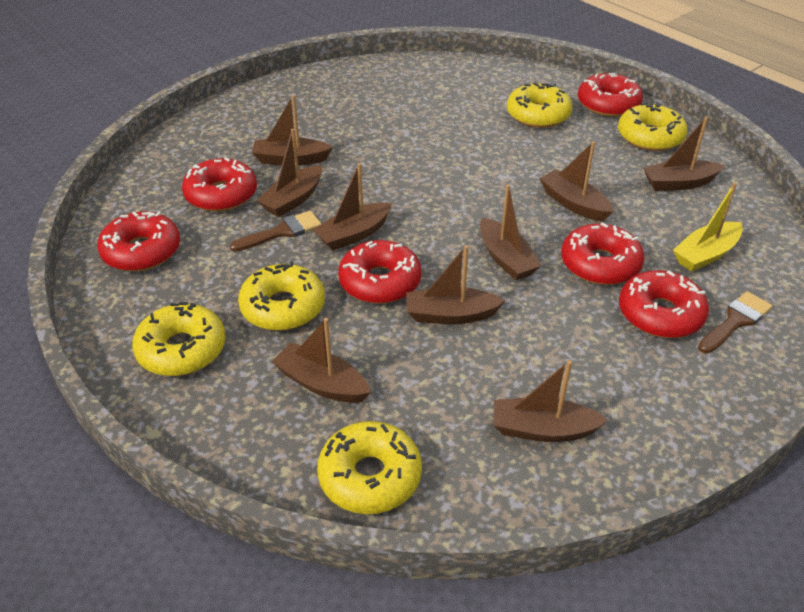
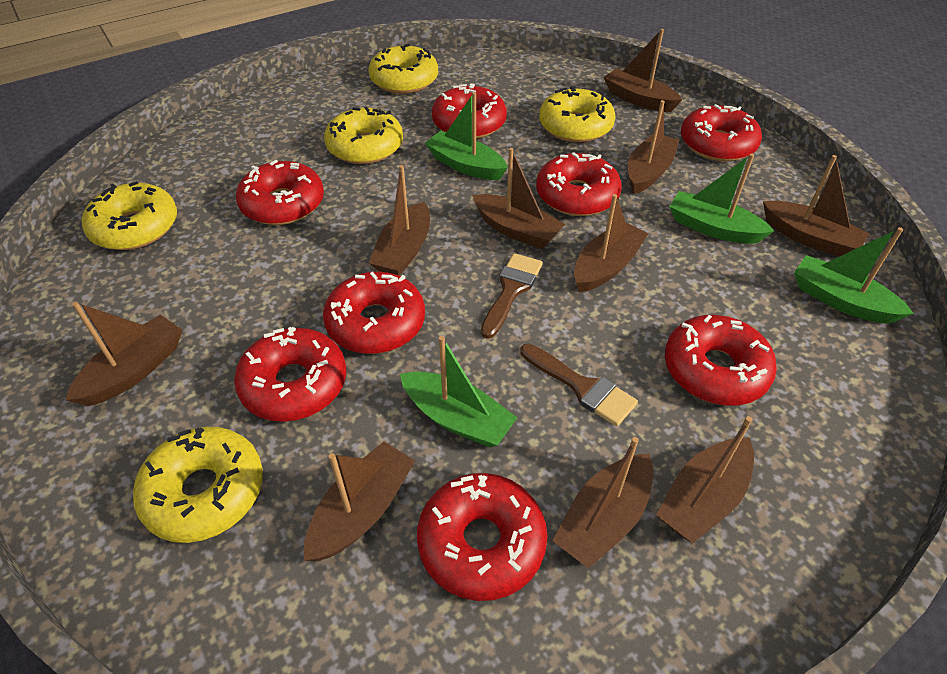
brown boat: [252,95,333,166] [257,129,322,217] [272,318,371,403] [313,163,392,251] [406,245,506,324] [480,185,542,280] [494,360,608,442] [539,141,613,222] [643,117,725,191] = 9 -> [66,302,182,406] [304,442,415,561] [369,165,430,276] [472,148,565,249] [552,437,653,569] [574,194,648,292] [604,29,682,112] [628,100,679,194] [656,416,754,543] [763,155,869,256] = 10
green boat: none = 0 -> [400,336,518,447] [425,92,508,180] [669,153,774,244] [794,227,914,324] = 4
red donut: [97,211,180,271] [182,157,257,212] [338,240,422,304] [561,223,645,285] [578,73,643,117] [619,270,709,338] = 6 -> [234,327,346,422] [236,160,324,225] [323,272,425,354] [417,473,547,601] [432,83,507,139] [536,152,622,216] [665,315,777,406] [681,104,762,162] = 8
yellow boat: [673,182,743,272] = 1 -> none = 0

